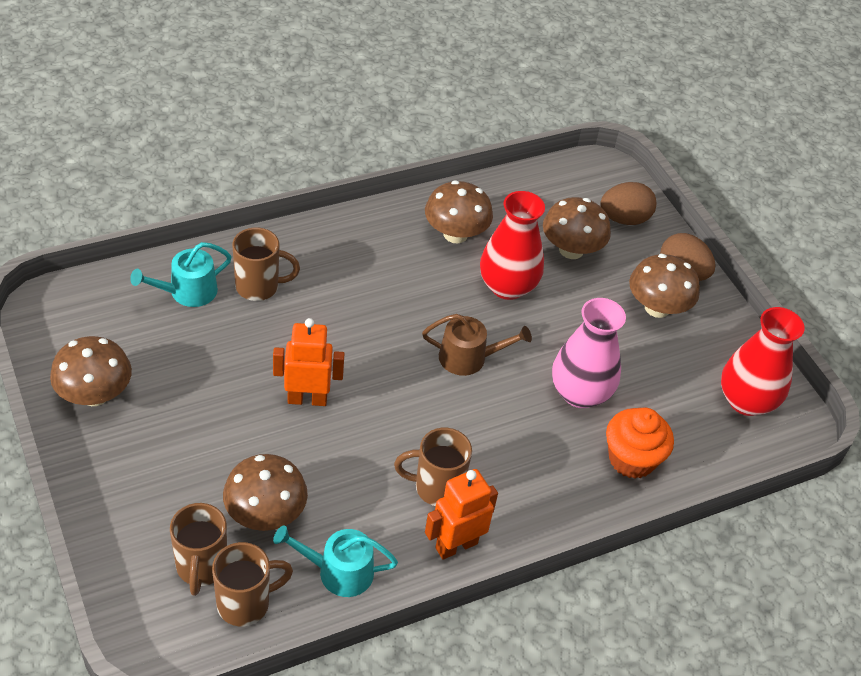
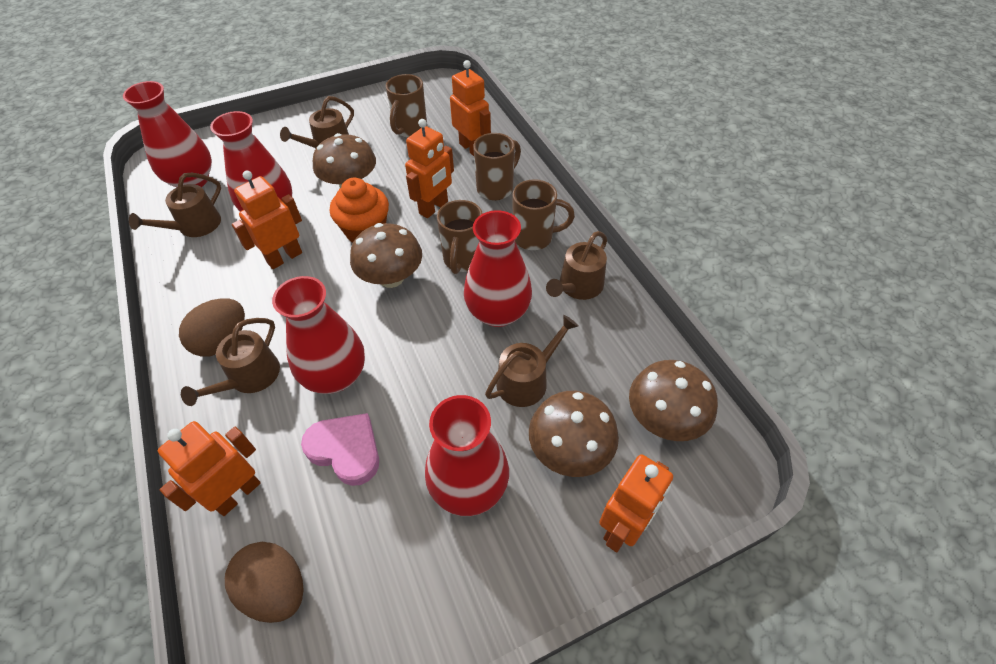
brown mushroom: [50,336,132,406] [223,454,308,531] [425,180,493,243] [543,197,611,259] [629,254,700,318] = 5 -> [313,133,376,188] [350,223,422,288] [529,391,619,477] [629,360,718,441] = 4
brown watering can: [422,314,532,376] = 1 -> [129,173,221,237] [181,318,280,406] [280,96,354,149] [485,315,578,407] [546,231,607,300] = 5
orange robot: [273,318,345,406] [425,469,498,560] = 2 -> [158,421,261,516] [232,170,302,269] [405,119,454,218] [450,60,491,156] [599,454,673,552] = 5
pink heart: none = 0 -> [301,413,379,486] = 1
pink vase: [552,298,626,408] = 1 -> none = 0
red vase: [480,191,545,300] [721,307,805,416] = 2 -> [123,81,212,188] [210,111,292,211] [272,276,365,394] [425,395,509,516] [464,210,532,327] = 5
turquoise watering can: [130,242,232,307] [273,525,398,597] = 2 -> none = 0

